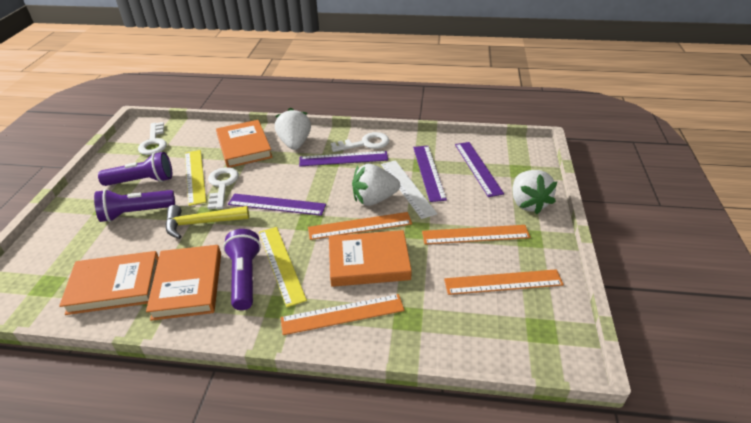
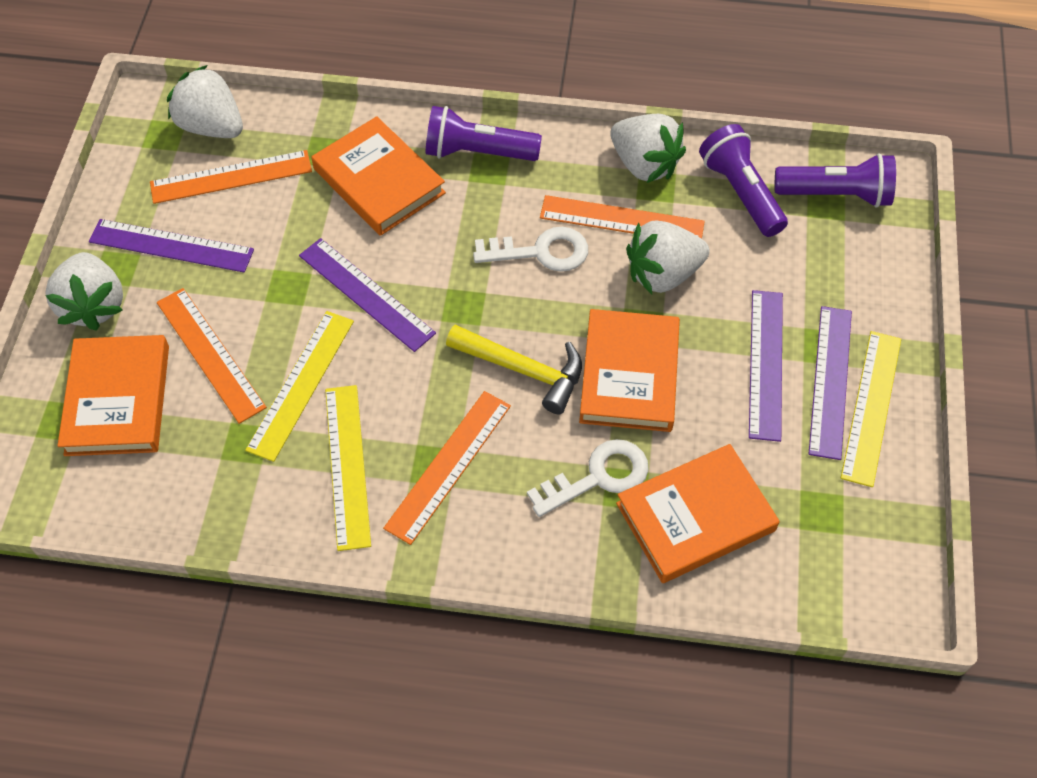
white key: [138,122,167,155] [208,167,239,209] [331,132,389,152] = 3 -> [473,227,588,272] [527,439,649,517] = 2
white ruler: [381,160,437,219] = 1 -> none = 0
white strawberry: [275,108,311,150] [352,164,400,206] [513,170,557,214] = 3 -> [45,252,123,330] [167,65,243,138] [610,114,686,183] [626,220,710,294] = 4
yellow ruler: [185,150,206,206] [259,227,307,308] = 2 -> [245,311,354,462] [325,385,371,551] [841,331,901,487] = 3

